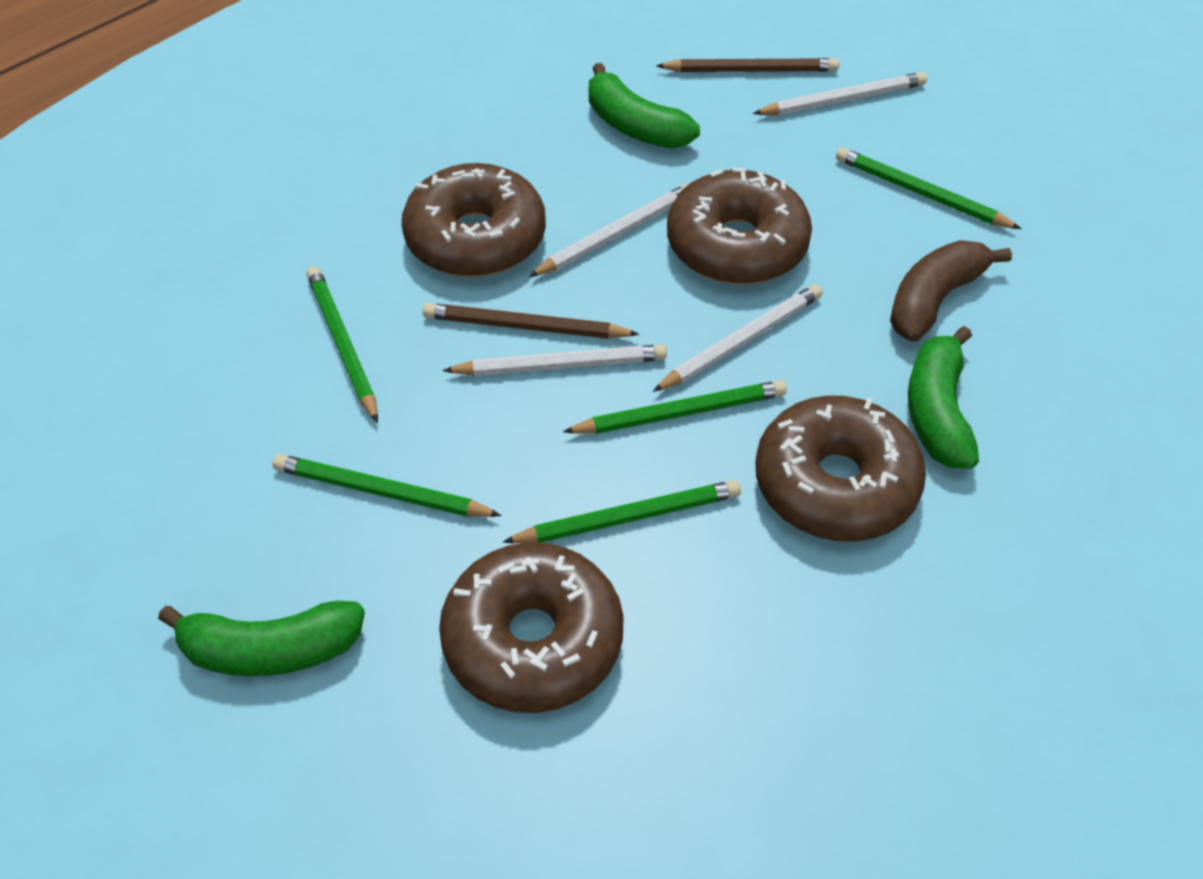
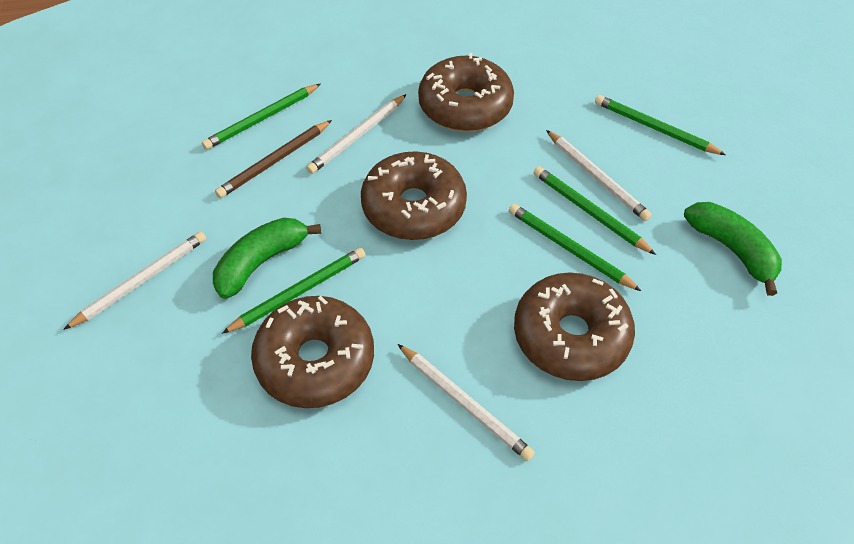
brown banana: [890,240,1012,342] = 1 -> none = 0
brown pencil: [423,303,639,339] [656,58,839,72] = 2 -> [215,120,332,198] = 1
green banana: [158,601,365,677] [589,63,700,148] [908,326,979,469] = 3 -> [213,218,321,299] [684,202,782,296] = 2

